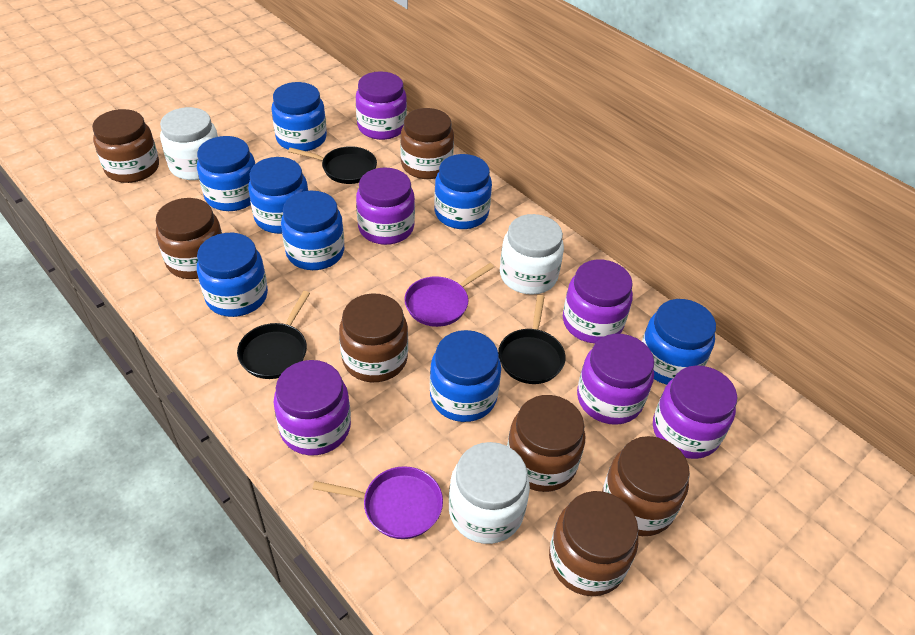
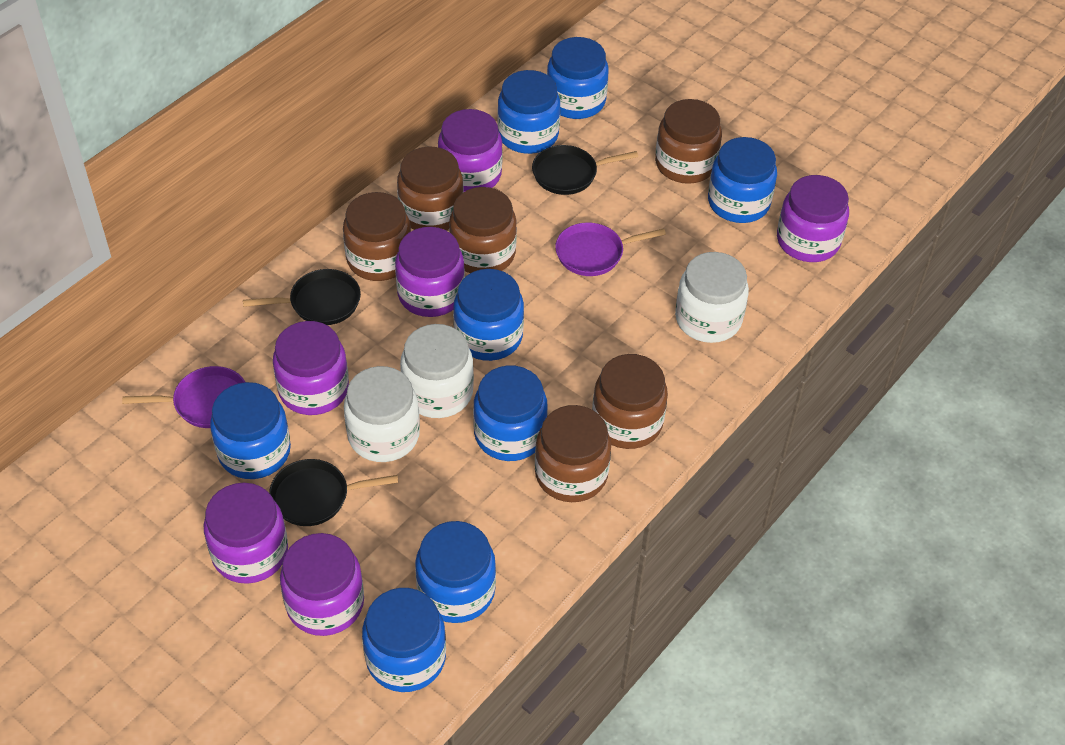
brown jar: [92,109,159,183] [156,198,222,279] [339,293,408,382] [400,108,454,179] [507,395,585,492] [549,491,638,596] [602,436,690,536] = 7 -> [343,192,411,281] [397,147,463,230] [449,187,517,273] [535,405,611,502] [592,354,668,449] [655,99,722,184] = 6

